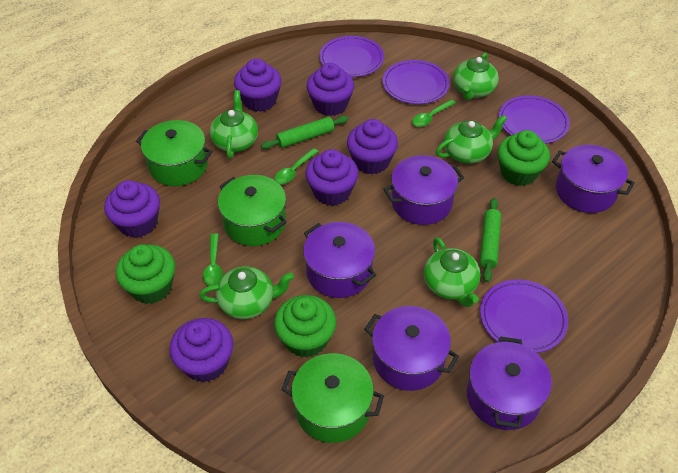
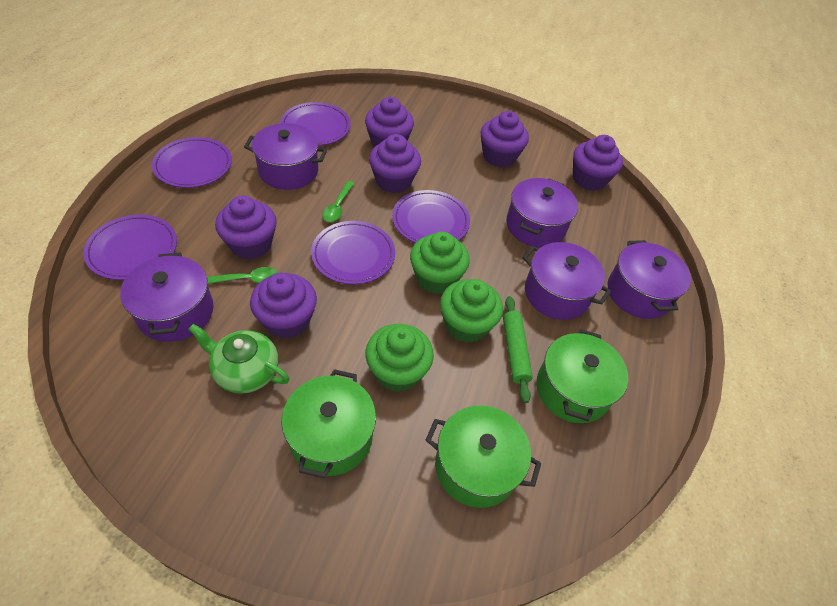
green rolling pin: [261,116,349,149] [480,198,501,282] = 2 -> [503,296,533,403] = 1
green spoon: [203,233,223,286] [275,148,319,184] [412,99,456,127] = 3 -> [207,267,279,284] [322,181,355,222] = 2
green teapot: [199,266,294,319] [210,90,258,159] [424,237,480,307] [436,115,508,164] [453,52,499,100] = 5 -> [189,324,289,394] = 1
purple plate: [319,36,384,77] [382,60,450,104] [480,279,568,353] [498,95,570,144] = 4 -> [84,214,177,280] [152,137,232,188] [280,102,351,146] [311,221,395,284] [392,190,470,243] = 5

